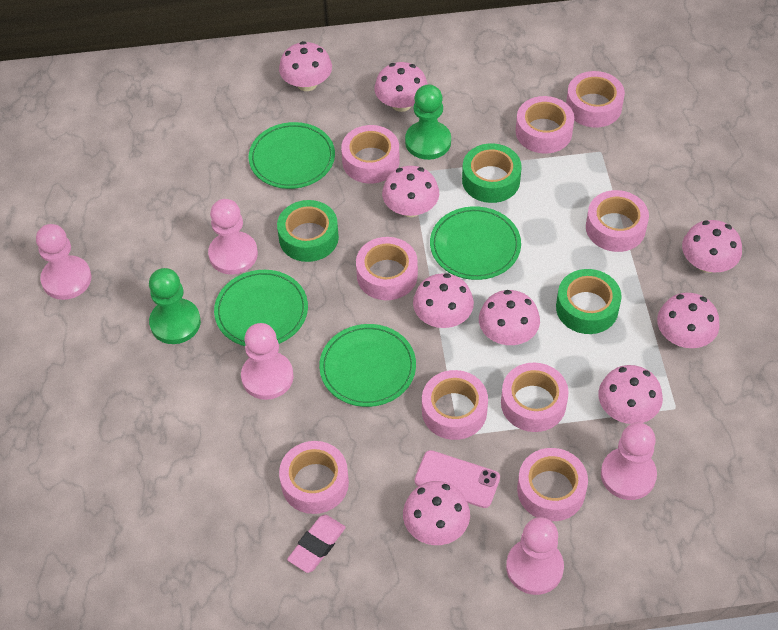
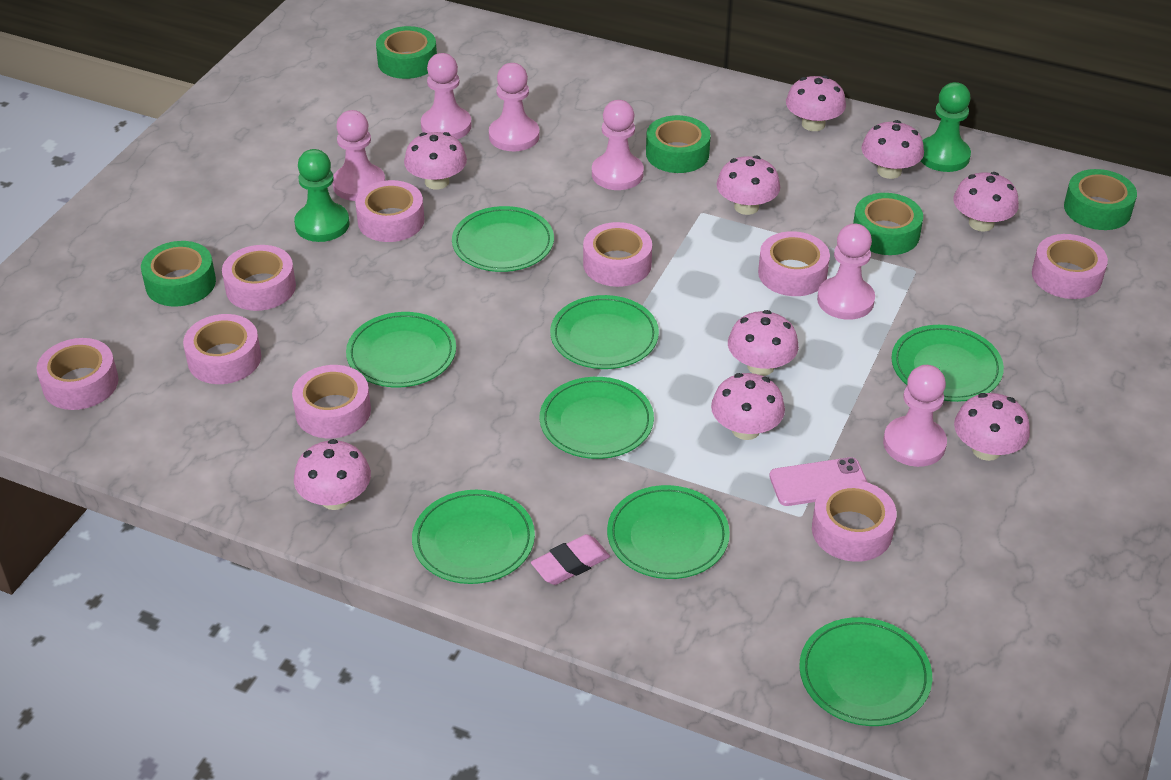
green plate: [214,270,308,346] [249,122,335,189] [319,324,416,407] [430,206,521,280] = 4 -> [346,312,456,388] [412,490,535,584] [452,206,554,272] [540,377,654,459] [550,295,659,369] [607,485,730,579] [799,617,932,726] [891,325,1004,402] = 8
green tape: [277,200,339,262] [462,143,522,203] [556,269,621,334] = 3 -> [141,241,216,306] [376,26,437,79] [646,115,711,173] [853,193,923,255] [1064,169,1137,230] = 5
pink pawn: [36,224,91,300] [208,199,258,275] [241,323,294,400] [506,517,564,595] [601,423,657,500] = 5 -> [332,110,385,201] [421,53,472,139] [489,63,540,151] [592,100,644,190] [817,223,875,320] [883,365,947,467] = 6

